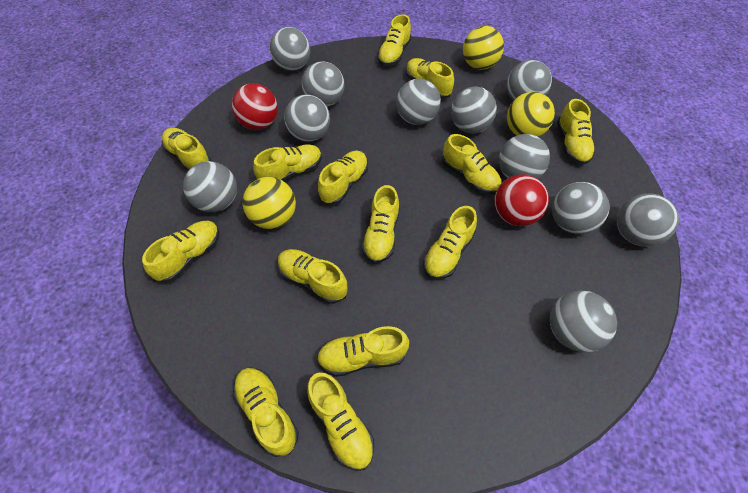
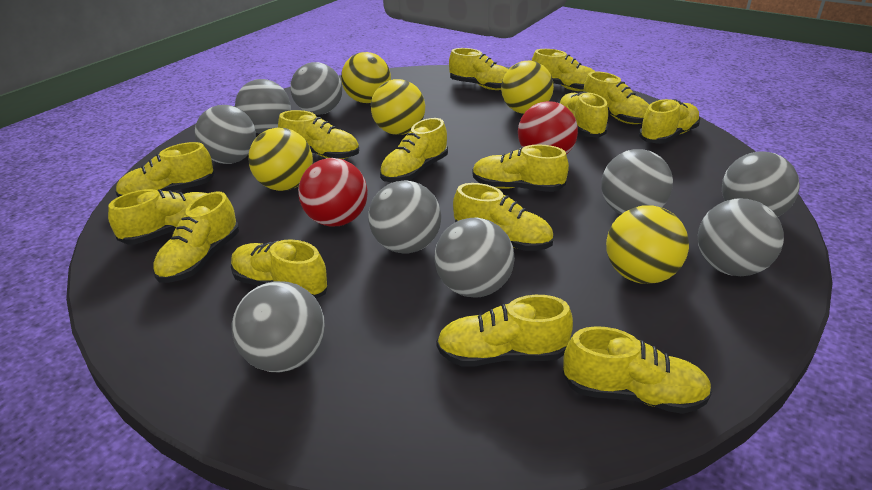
grey ball: [183,161,237,212] [270,27,310,71] [284,94,330,142] [301,62,345,107] [396,78,441,125] [451,87,497,133] [499,134,550,179] [507,60,552,101] [550,291,617,352] [552,182,610,234] [617,193,679,247] = 11 -> [195,105,256,164] [232,281,325,372] [235,79,291,134] [290,62,342,115] [368,180,441,253] [434,218,515,298] [601,149,673,214] [698,199,784,276] [722,151,800,217] = 9
yellow ball: [243,177,296,229] [463,26,504,70] [507,92,555,137] = 3 -> [248,128,313,191] [341,52,391,103] [371,79,425,135] [501,61,554,114] [606,205,689,284] = 5
yellow shoe: [142,221,220,283] [162,128,211,171] [233,368,299,457] [253,144,322,181] [278,249,348,304] [307,372,374,471] [317,326,409,377] [318,151,368,205] [362,185,399,264] [377,14,411,66] [406,58,454,98] [423,206,477,280] [442,134,501,194] [557,99,595,165] = 14 -> [108,189,208,244] [116,142,214,197] [153,192,239,283] [231,239,328,298] [278,110,359,159] [380,118,448,182] [436,295,573,367] [449,48,508,90] [453,183,553,251] [472,145,569,192] [532,49,595,91] [560,92,608,138] [563,326,712,414] [584,71,649,124] [639,99,700,144] = 15

